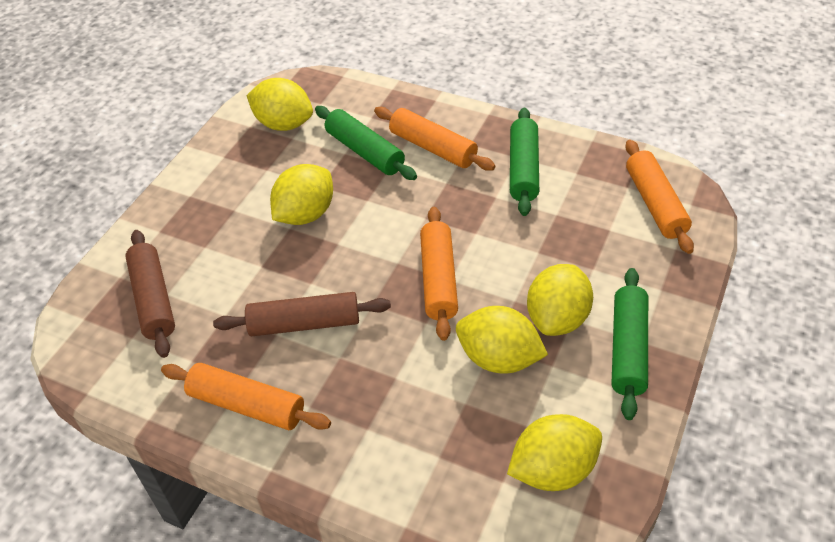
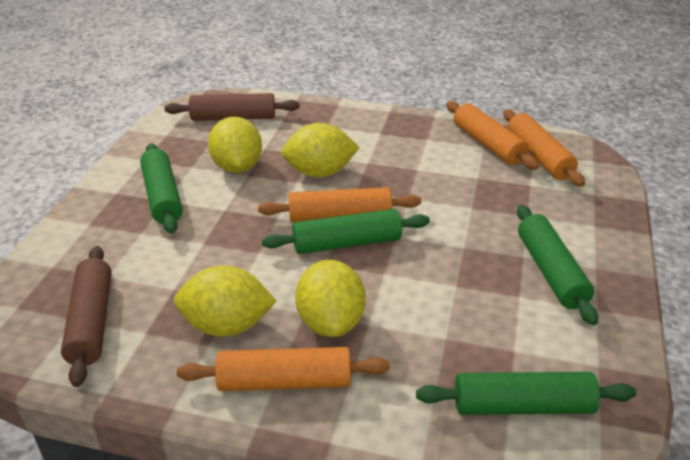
green rolling pin: [315,106,417,180] [510,108,539,216] [611,268,648,420] = 3 -> [140,143,183,234] [262,209,430,254] [416,372,636,415] [517,205,598,325] = 4
yellow lemon: [247,78,313,131] [270,164,333,225] [456,306,548,374] [507,414,602,491] [527,264,593,336] = 5 -> [174,266,276,337] [208,117,262,173] [281,123,360,178] [295,260,366,337] = 4

